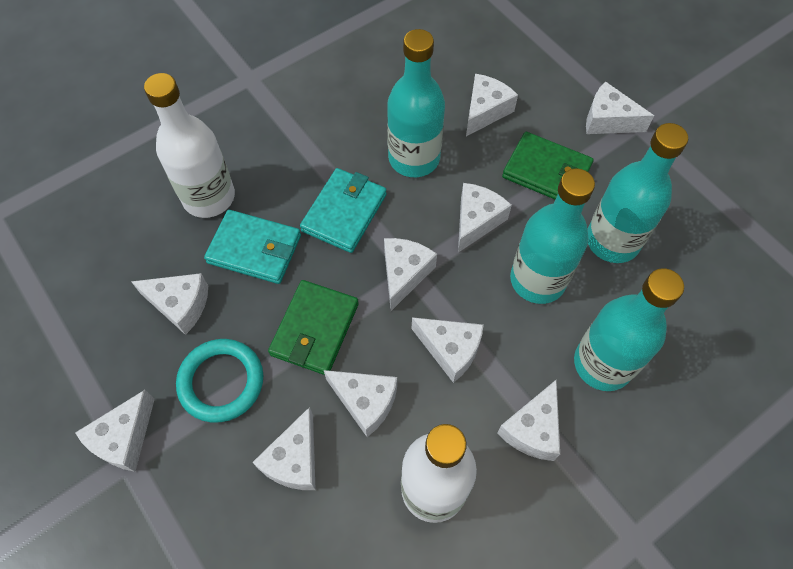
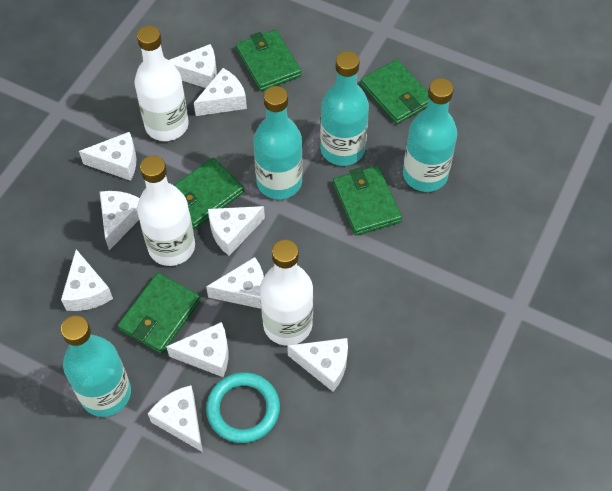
green wallet: [268,280,359,375] [502,132,594,199] = 2 -> [117,273,201,354] [174,158,244,229] [236,29,301,91] [333,166,402,236] [360,59,429,124] = 5
turquoise wallet: [204,210,301,284] [300,168,387,253] = 2 -> none = 0
white bottle: [144,73,235,218] [401,424,477,523] = 2 -> [135,26,189,141] [137,155,195,266] [260,239,313,345] = 3

